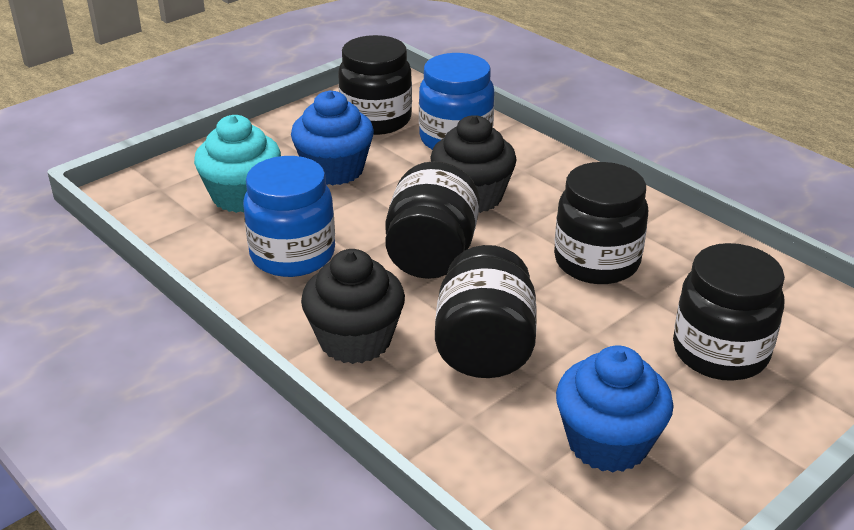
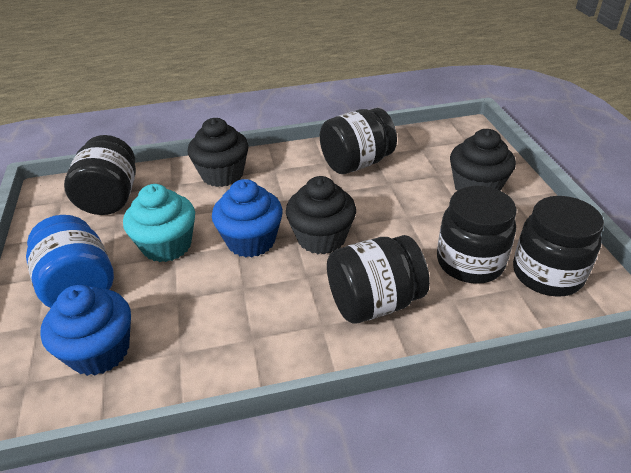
black cupcake: [301,249,405,364] [430,115,517,213] = 2 -> [188,118,249,187] [286,176,356,254] [450,129,516,191] = 3
blue jar: [243,156,335,277] [419,53,494,150] = 2 -> [26,215,114,308] = 1

